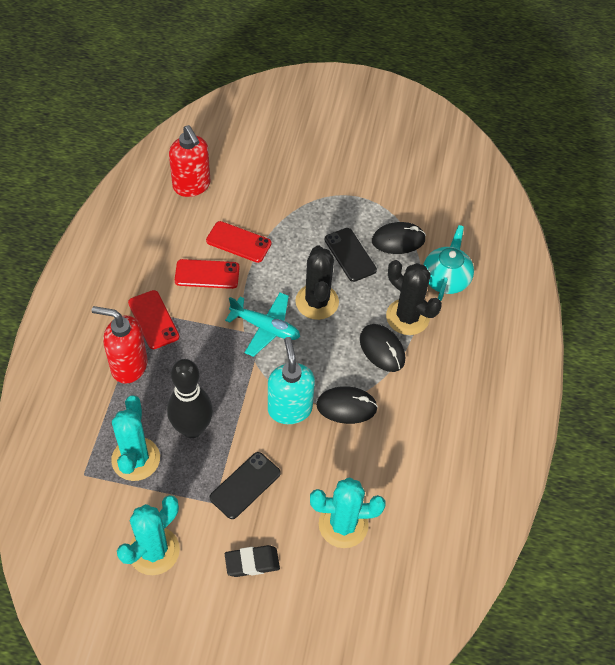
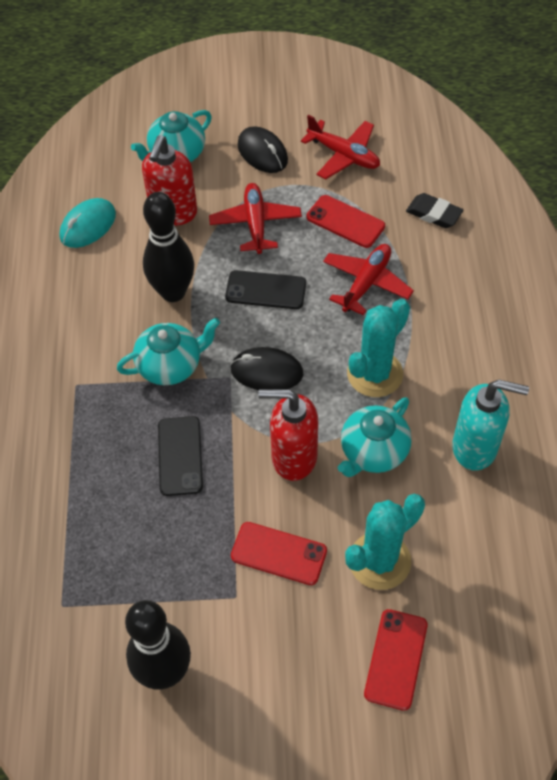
black bowling pin: [167,359,213,438] = 1 -> [125,600,191,690] [143,192,194,302] = 2
black cactus: [295,245,339,320] [386,260,442,335] = 2 -> none = 0
black mouse: [316,386,378,424] [360,324,405,372] [372,222,426,254] = 3 -> [230,347,303,390] [238,126,288,173] = 2
red plane: none = 0 -> [209,183,302,254] [301,115,380,180] [323,244,414,315] = 3
turquoise cactus: [111,395,160,481] [117,495,180,575] [310,477,386,548] = 3 -> [345,494,425,590] [347,299,410,397] = 2
turquoise mouse: none = 0 -> [60,198,116,248] = 1
turquoise plane: [225,292,300,357] = 1 -> none = 0
turquoise teapot: [423,225,474,301] = 1 -> [117,318,220,385] [131,110,212,162] [338,397,412,477] = 3

